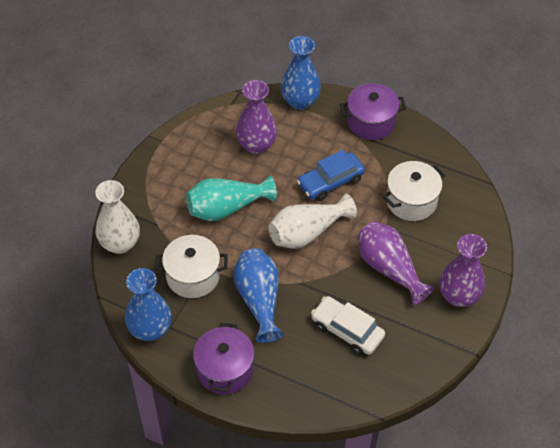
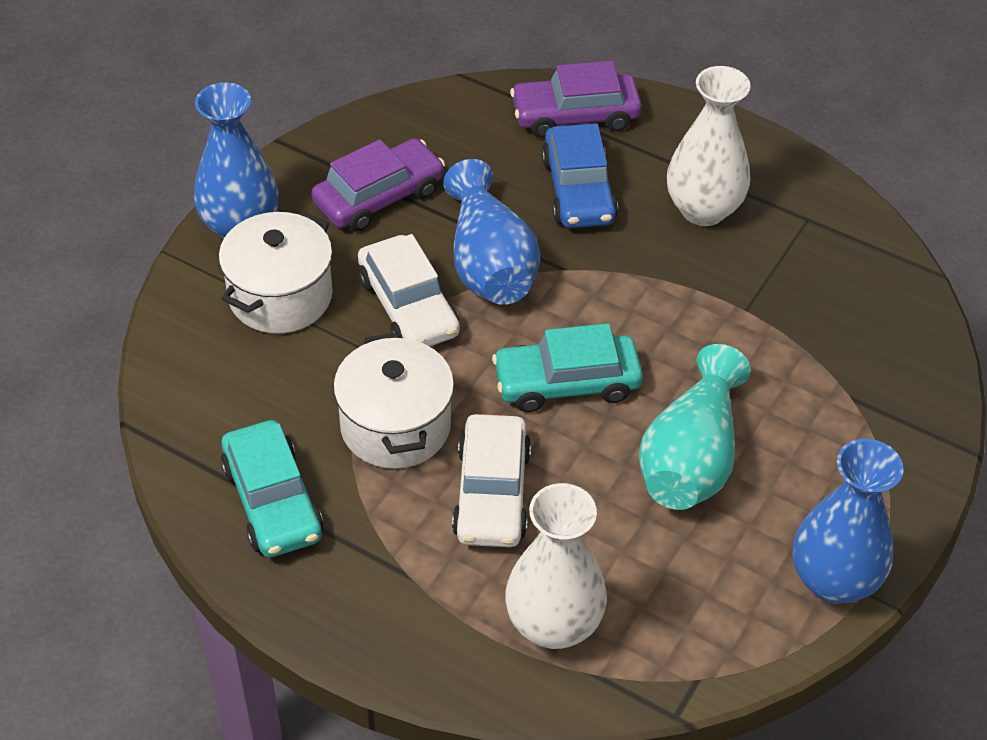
purple car: none = 0 -> [311,138,445,232] [510,61,642,138] = 2
purple pot: [193,323,255,394] [340,83,406,140] = 2 -> none = 0
purple vase: [236,80,277,154] [357,221,434,306] [440,234,487,307] = 3 -> none = 0
turquoise car: none = 0 -> [221,420,323,557] [492,323,643,412] = 2
white car: [311,296,385,355] = 1 -> [358,234,460,347] [452,414,531,547] = 2

